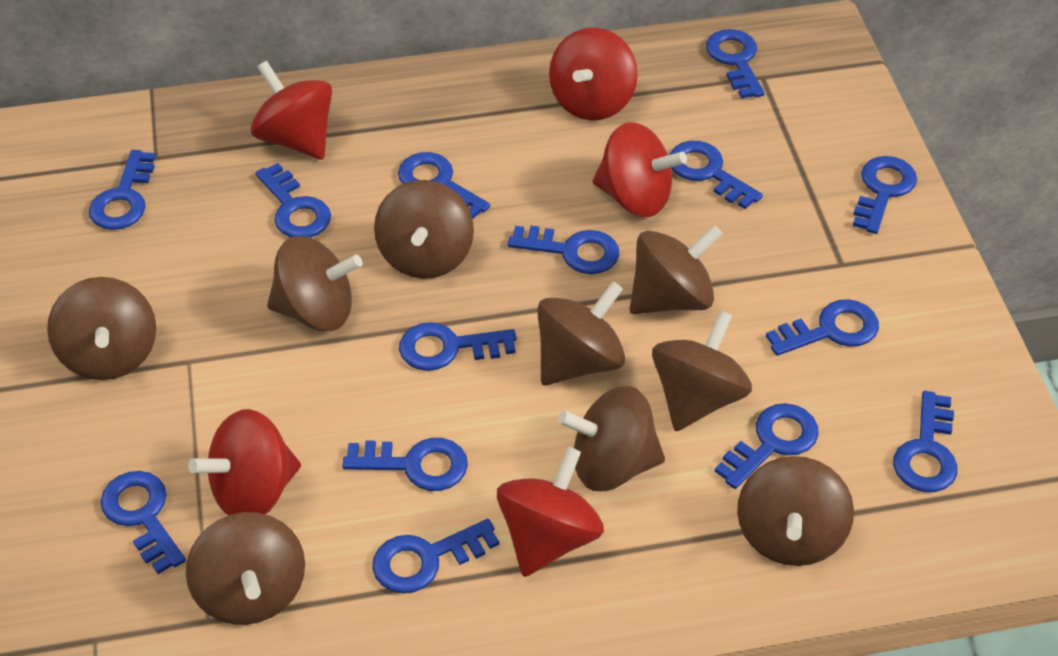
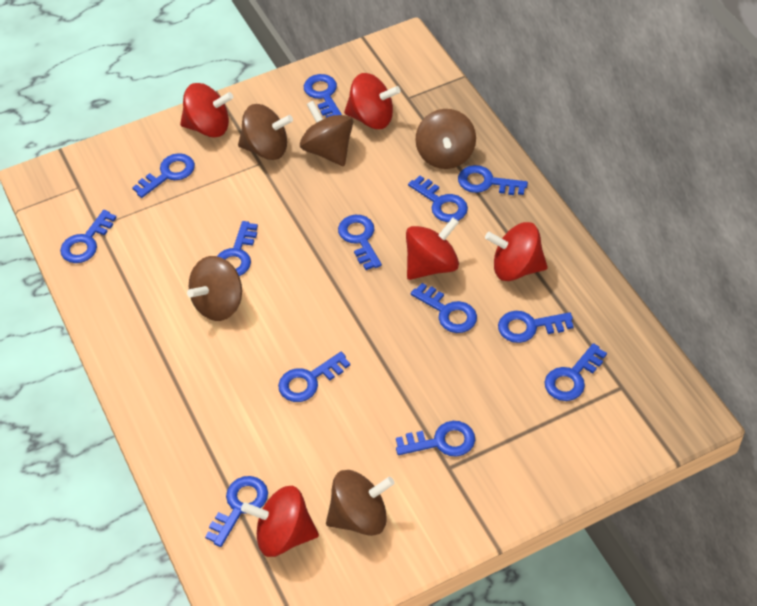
blue key: [89,150,155,230] [100,471,186,574] [256,163,331,238] [342,438,468,491] [372,519,499,594] [398,152,490,219] [399,322,516,371] [508,226,619,274] [669,141,763,209] [706,29,765,99] [715,403,819,489] [766,299,879,356] [853,156,917,234] [893,391,958,492] = 14 -> [60,210,117,263] [132,153,195,198] [205,476,268,547] [217,221,258,276] [278,352,350,402] [304,74,342,118] [338,215,382,270] [396,421,475,457] [408,176,468,222] [410,283,477,333] [458,165,528,195] [498,311,574,343] [545,343,607,401] = 13
brown spinning top: [47,277,156,380] [186,512,305,625] [267,236,363,331] [374,180,474,279] [537,281,625,386] [558,386,665,491] [630,225,723,314] [652,311,752,431] [737,456,854,566] = 9 -> [187,256,242,321] [238,104,293,160] [300,101,353,166] [326,470,395,536] [415,109,476,169] = 5

